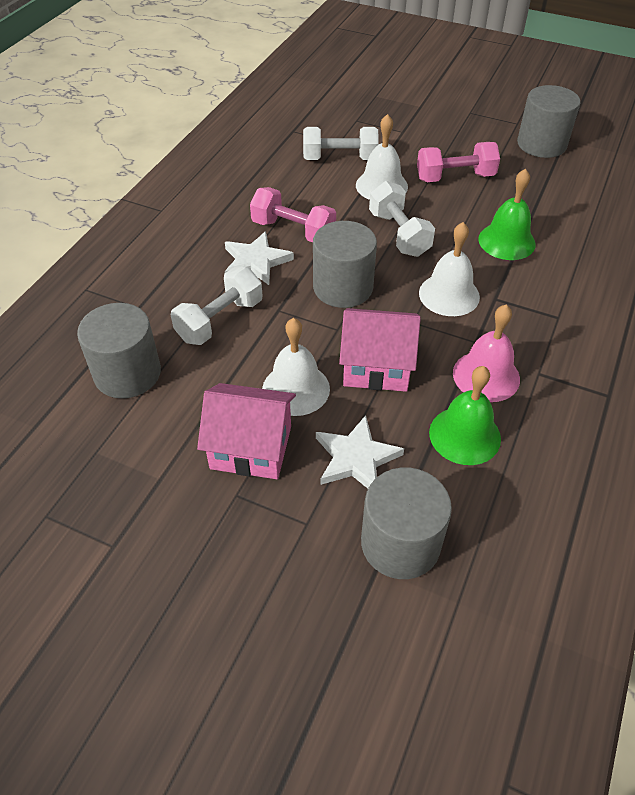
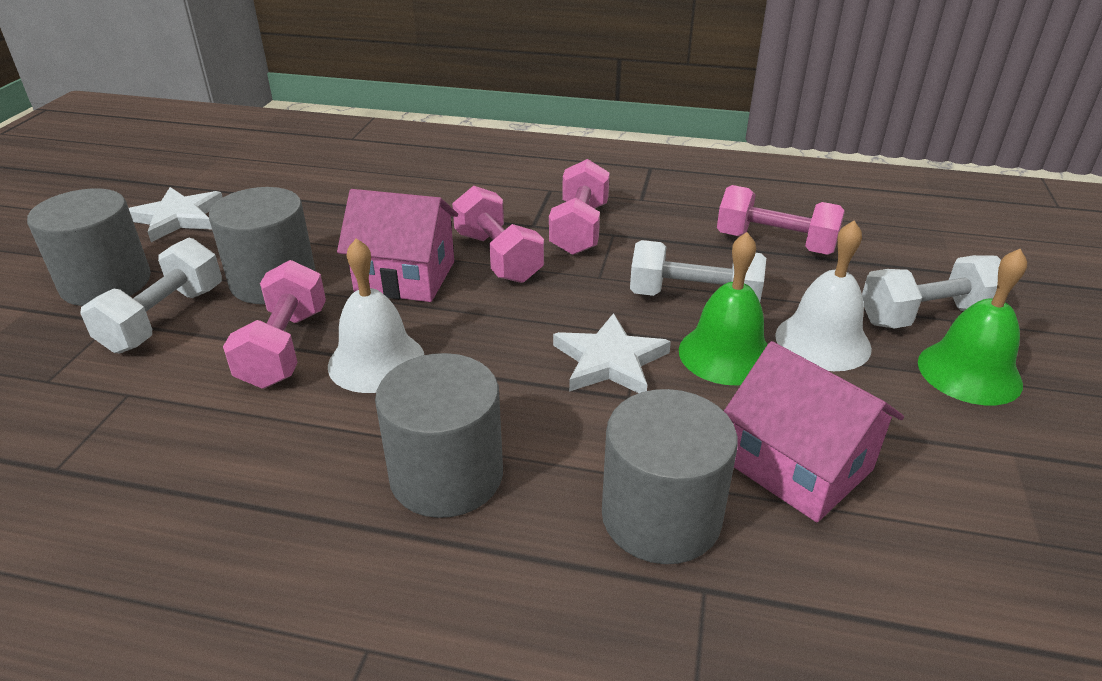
pink bell: [453,305,520,402] = 1 -> none = 0
pink dumbbell: [250,187,336,242] [417,142,500,182] = 2 -> [223,260,326,389] [452,186,544,283] [549,159,610,255] [717,185,845,255] = 4
white bell: [262,318,330,416] [356,114,408,200] [419,222,480,316] = 3 -> [328,238,424,393] [775,221,872,371] = 2

